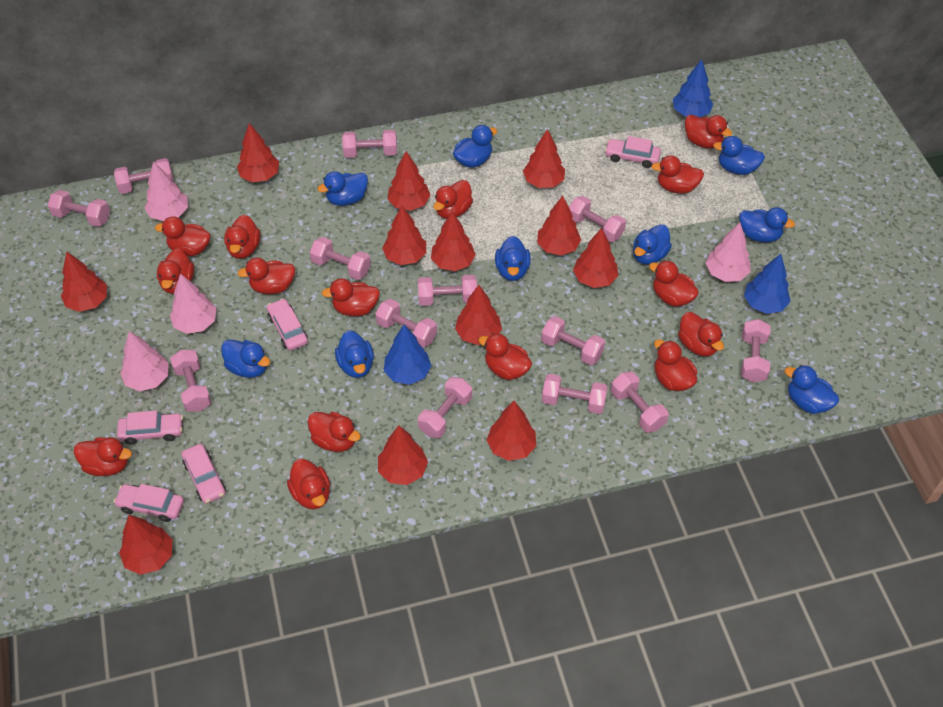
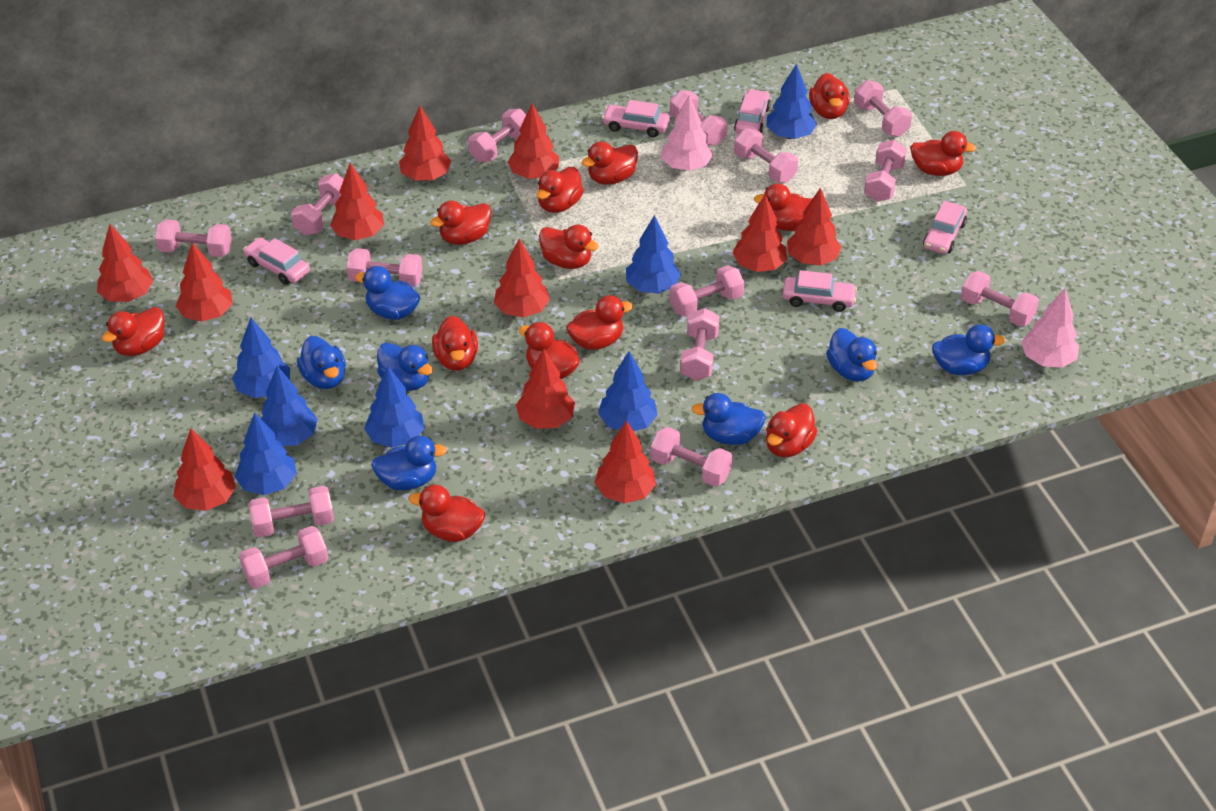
blue duck: [221,339,270,378] [317,171,368,206] [335,330,374,378] [453,125,497,168] [495,236,531,281] [633,224,672,264] [713,136,765,175] [739,207,795,243] [785,365,839,414] = 9 -> [297,336,346,389] [355,266,421,320] [371,436,447,491] [377,342,433,391] [692,393,766,445] [826,328,877,382] [932,324,1005,375] = 7
blue tree: [384,325,432,385] [673,59,713,117] [744,254,791,314] = 3 -> [232,318,290,398] [235,412,297,495] [261,366,318,446] [364,366,424,448] [598,352,658,431] [626,215,681,294] [766,64,817,139] = 7
pink dumbbell: [48,190,110,227] [114,158,174,194] [170,350,212,412] [310,237,371,280] [342,130,397,158] [375,299,437,347] [418,275,477,306] [418,377,472,438] [541,316,605,365] [542,374,608,414] [569,196,626,242] [611,372,669,433] [741,319,770,382] = 13 -> [155,220,232,257] [239,526,328,588] [249,486,334,537] [291,173,344,235] [347,248,422,287] [468,109,526,162] [650,427,733,487] [669,265,744,317] [670,90,727,146] [680,308,720,381] [734,128,798,183] [854,80,912,137] [864,140,907,202] [961,271,1039,327] = 14
pink tree: [120,331,169,392] [145,161,188,221] [170,273,216,334] [706,223,751,282] = 4 -> [661,95,713,171] [1021,288,1079,368] = 2
red duck: [74,437,132,476] [155,216,211,256] [157,248,194,294] [224,215,261,259] [237,258,295,294] [287,459,330,509] [308,412,361,452] [322,278,380,316] [433,180,473,219] [478,333,532,380] [649,260,699,307] [651,155,704,193] [654,340,697,391] [678,312,724,356] [685,115,732,149] = 15 -> [102,307,164,356] [409,485,485,542] [430,201,491,245] [432,316,478,371] [519,322,580,379] [536,167,584,213] [539,224,599,269] [566,295,633,350] [581,141,638,185] [754,183,812,231] [766,403,817,457] [809,73,850,119] [910,131,977,176] = 13
red tree: [61,251,107,312] [119,515,172,575] [237,123,279,182] [378,425,428,485] [382,205,426,265] [388,151,430,211] [431,212,475,271] [455,285,502,345] [487,401,536,461] [523,129,565,188] [537,195,581,256] [573,228,618,288] = 12 -> [97,224,153,302] [173,429,236,511] [176,242,233,321] [330,163,384,240] [399,105,451,181] [494,238,550,317] [508,103,559,179] [516,348,575,429] [595,420,656,503] [733,194,787,272] [787,188,841,265] = 11

